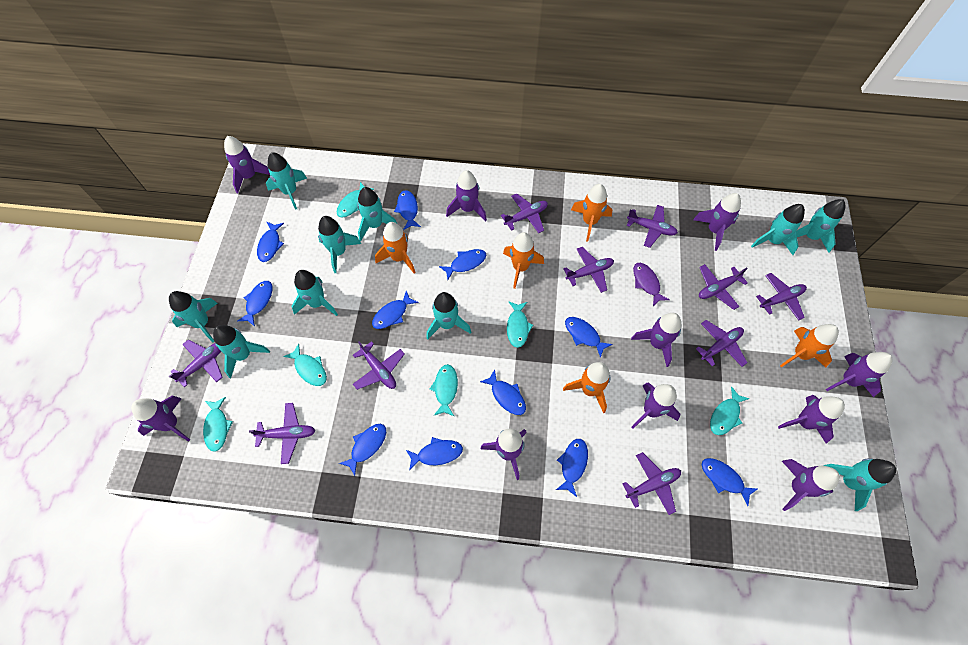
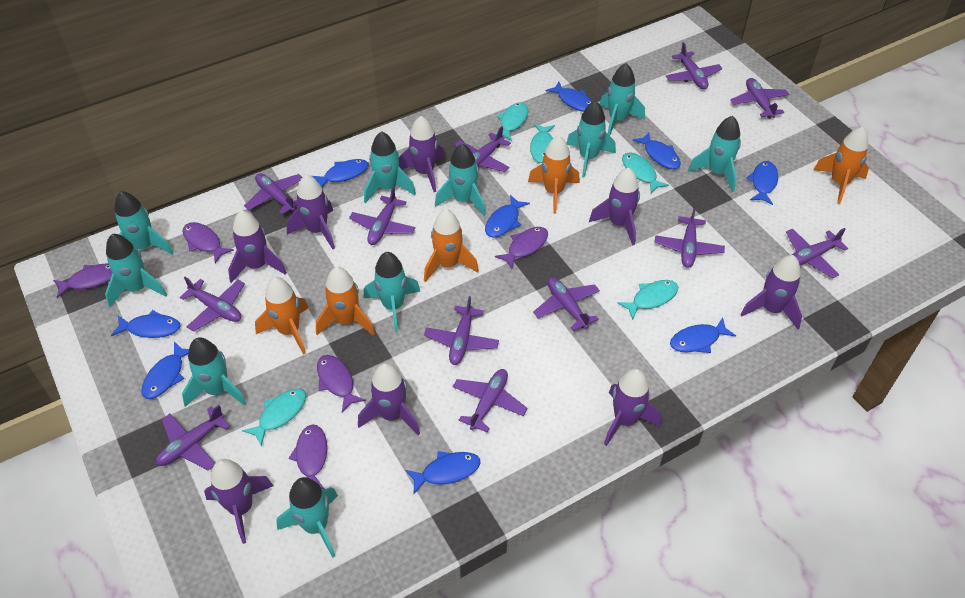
blue fish: [237,281,273,326] [257,221,284,262] [339,424,386,476] [372,291,419,329] [394,190,421,230] [406,437,463,471] [439,249,486,280] [480,369,526,415] [556,439,588,497] [565,317,613,358] [702,458,758,506] = 11 -> [111,310,181,338] [141,342,189,399] [312,159,369,187] [405,451,480,495] [485,195,530,238] [545,82,592,112] [632,132,681,169] [670,317,736,353] [746,161,778,205] = 9
purple fish: [633,263,670,306] = 1 -> [53,264,112,298] [183,222,234,263] [289,424,327,489] [317,355,366,412] [495,227,548,269] = 5
purple plane: [169,340,223,387] [249,403,315,464] [353,341,405,390] [501,193,548,233] [563,247,614,293] [622,452,681,515] [627,205,678,248] [696,320,747,367] [699,264,748,310] [756,273,807,320] = 10 -> [156,405,230,470] [180,277,245,331] [244,173,302,215] [349,187,415,245] [424,296,499,365] [453,369,528,432] [455,126,511,172] [533,277,600,331] [655,207,725,268] [666,42,722,89] [730,78,789,119] [786,228,848,278] = 12
purple rocket: [131,396,190,442] [224,136,270,193] [446,170,487,222] [481,429,526,480] [631,313,681,367] [632,383,680,429] [693,193,741,251] [778,395,845,444] [782,459,840,511] [826,352,893,397] = 10 -> [204,459,273,544] [228,210,287,283] [286,174,335,249] [358,363,420,435] [398,116,444,192] [589,168,640,245] [604,368,662,446] [740,255,802,330] = 8
turquoise fish: [203,397,233,452] [283,344,327,386] [336,182,374,218] [430,364,458,416] [507,301,533,348] [710,386,750,435] = 6 -> [242,388,306,446] [494,102,528,141] [530,124,555,163] [618,280,678,320] [622,152,669,194] = 5

